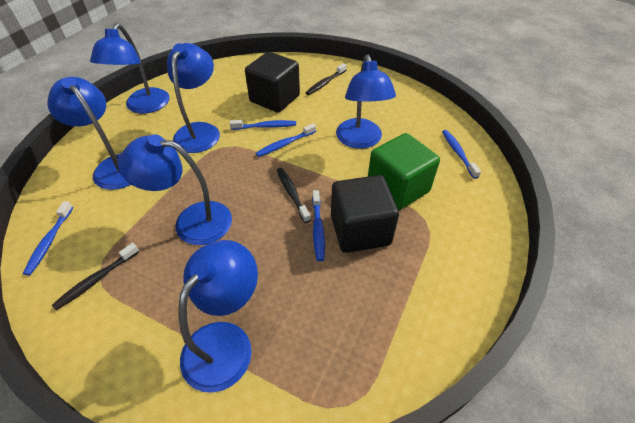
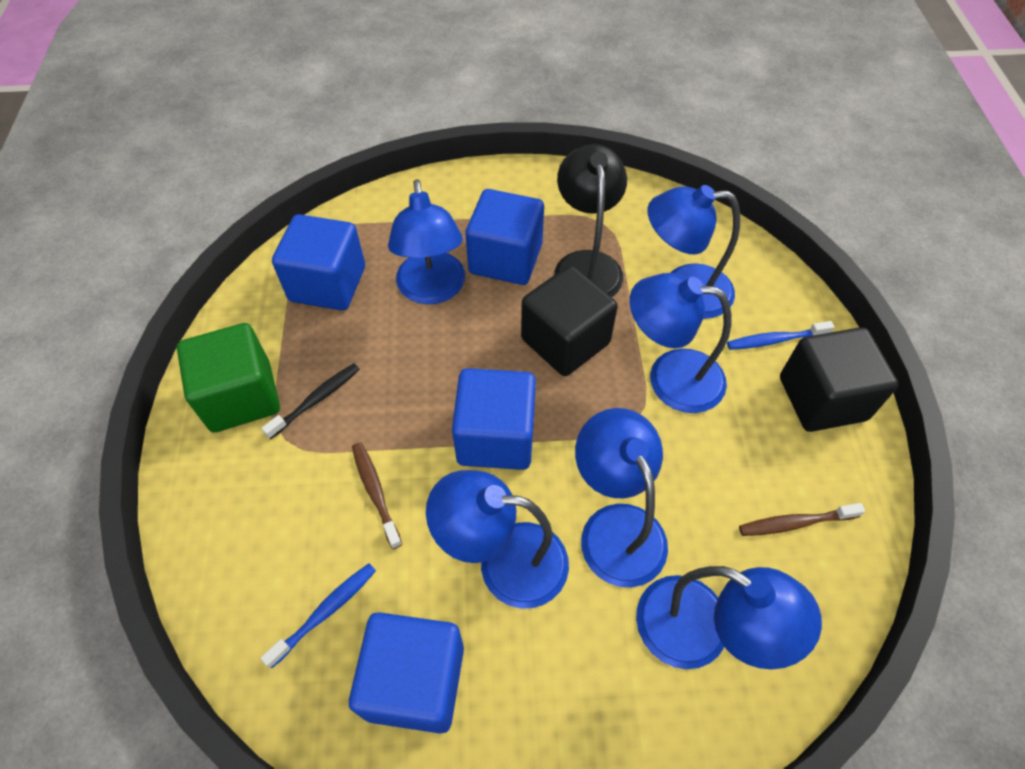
black lamp: none = 0 -> [554,144,627,297] = 1
black toothbrush: [52,243,140,310] [277,168,311,223] [306,63,347,95] = 3 -> [261,363,360,440] = 1
blue cube: none = 0 -> [272,214,365,310] [349,612,464,734] [452,368,536,470] [465,189,544,285] = 4
blue toothbrush: [23,201,73,275] [230,120,296,130] [256,123,316,157] [312,190,325,261] [442,130,481,179] = 5 -> [260,563,376,669] [727,321,835,350] = 2
brown toothbrush: none = 0 -> [352,442,402,549] [739,503,865,536] = 2

